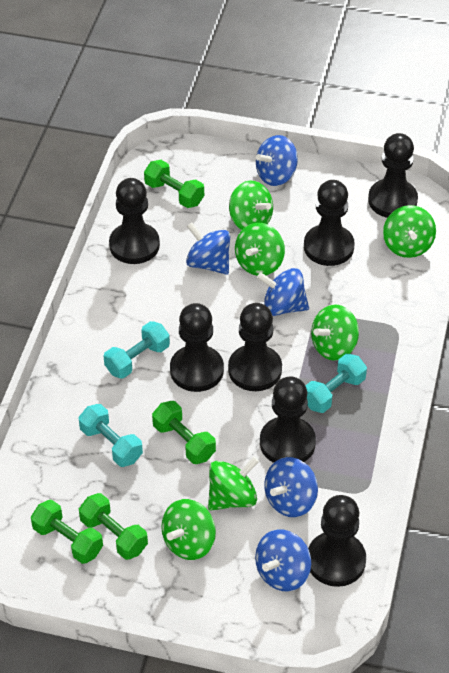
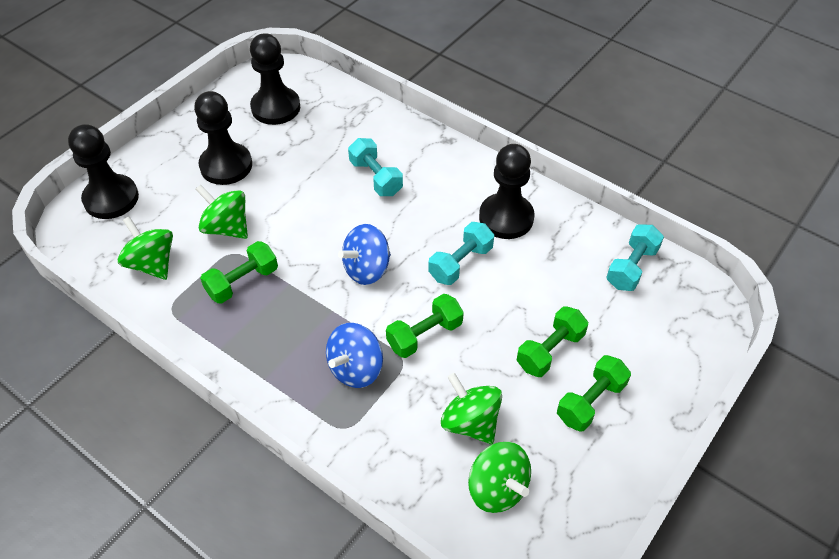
black pawn: [109,178,160,264] [170,303,224,392] [228,303,282,391] [260,376,316,463] [304,180,355,266] [308,495,366,587] [368,133,418,218] = 7 -> [68,124,139,219] [194,91,252,185] [250,33,300,125] [479,144,534,239] = 4
blue spinning top: [186,222,230,275] [255,529,311,591] [256,135,298,186] [257,268,309,316] [264,457,318,517] = 5 -> [326,323,383,388] [338,224,391,285] = 2
green spinning top: [161,499,216,560] [208,456,259,511] [229,181,273,230] [235,223,285,276] [311,304,359,361] [383,205,436,258] = 6 -> [118,217,173,280] [195,184,248,239] [441,373,502,444] [468,442,531,513] = 4

